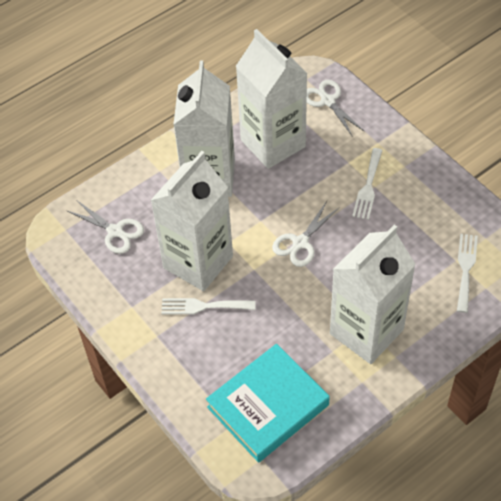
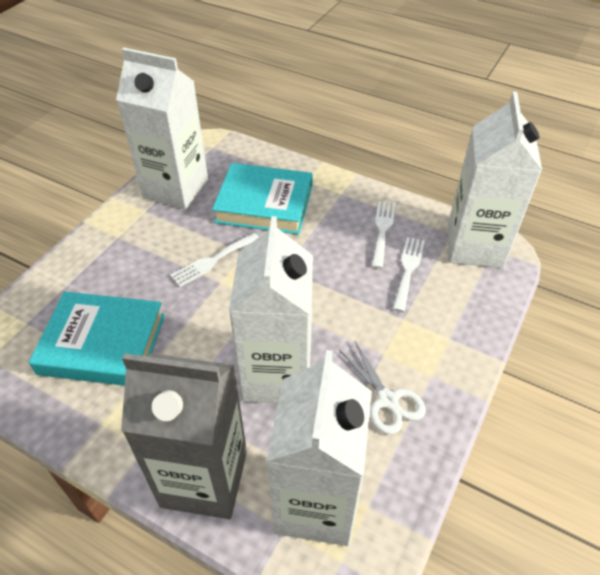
grey carton: none = 0 -> [121,353,247,519] = 1
turquoise book: [206,344,330,463] = 1 -> [29,292,165,386] [212,163,313,235] = 2
white scissors: [67,200,144,254] [272,201,340,267] [307,80,365,137] = 3 -> [339,341,426,434] = 1

